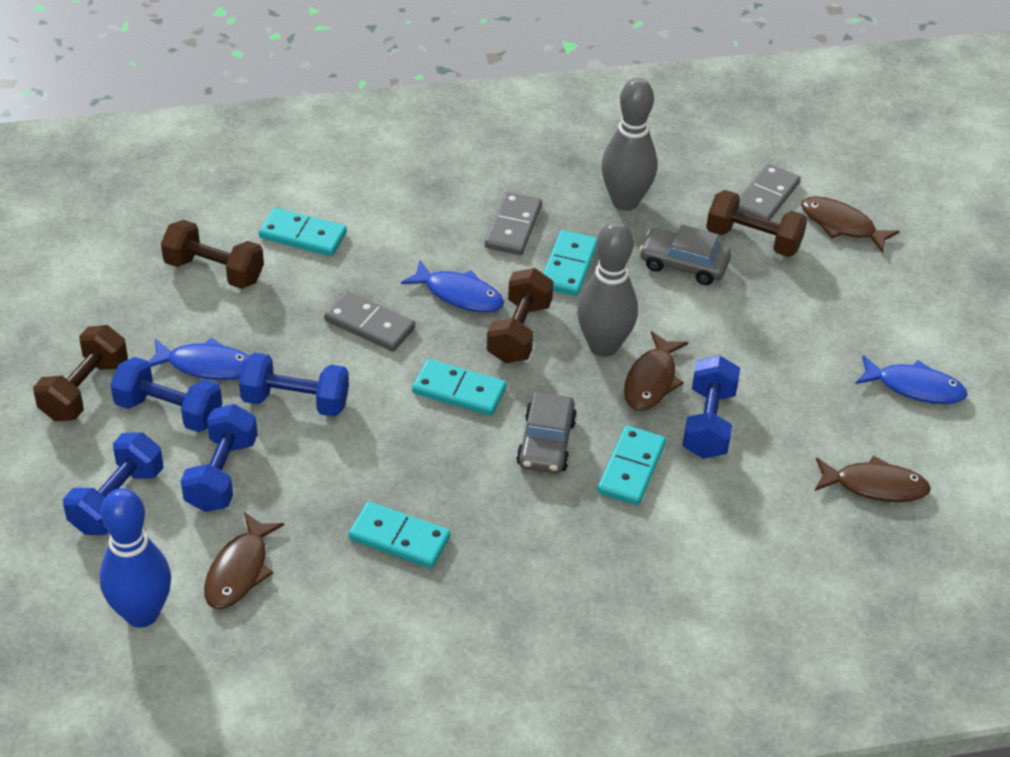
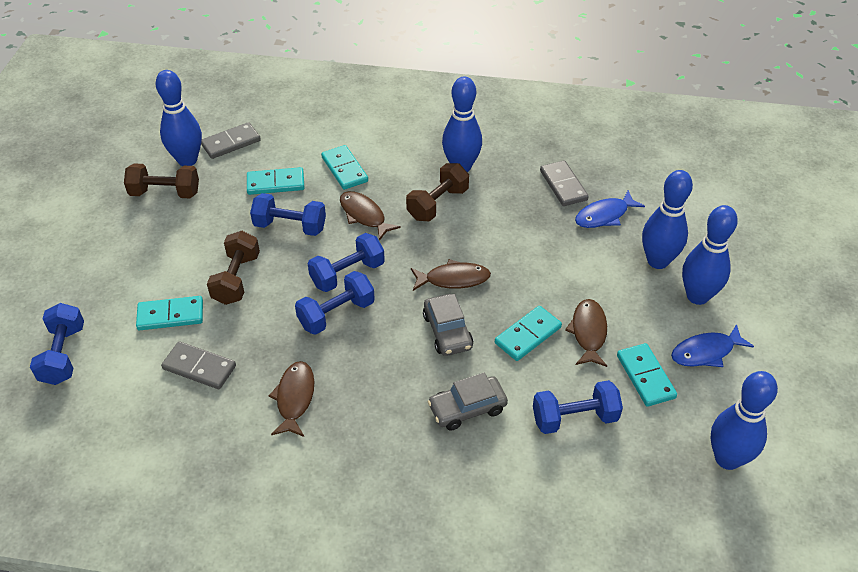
blue bowling pin: [99,488,171,628] = 1 -> [155,70,202,166] [442,77,482,172] [642,170,693,269] [682,205,738,305] [710,371,778,470] = 5
blue fish: [148,338,248,380] [401,260,504,312] [855,355,968,404] = 3 -> [575,190,645,228] [671,324,754,367] = 2
brown dumbbell: [33,325,128,421] [161,220,264,289] [487,268,554,363] [706,190,807,257] = 4 -> [124,163,199,198] [207,231,260,305] [406,163,469,222] = 3
grey bowling pin: [577,221,638,357] [601,78,657,211] = 2 -> none = 0

